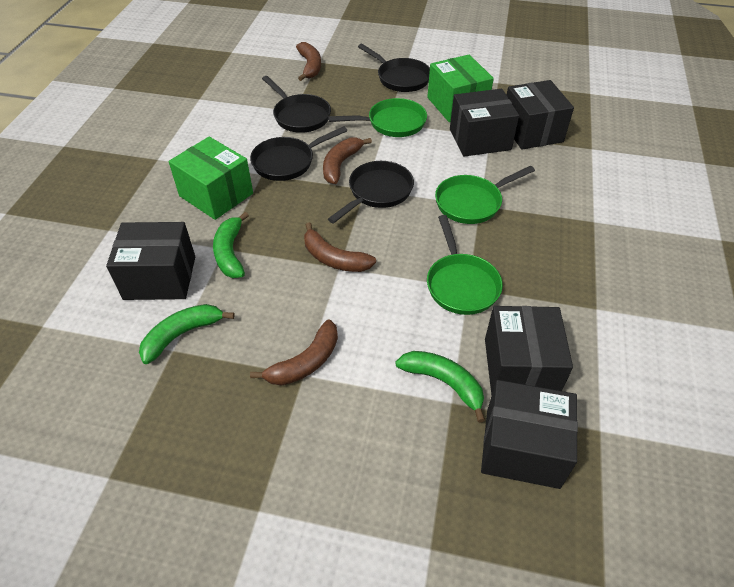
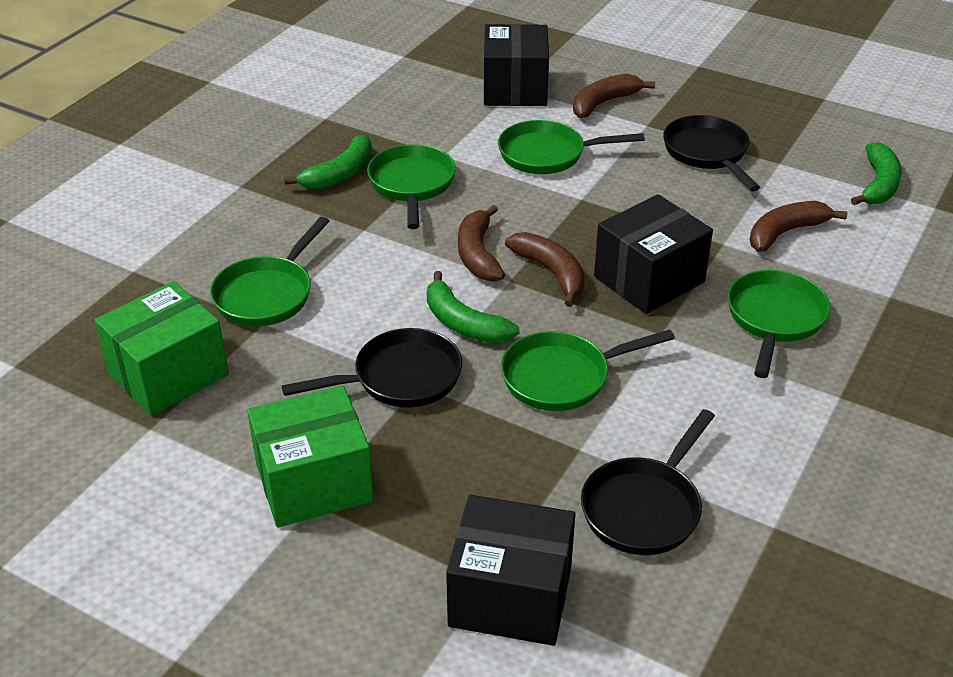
black box: [106,222,195,300] [450,89,519,157] [481,380,578,489] [485,306,573,396] [507,80,574,150] = 5 -> [446,495,575,646] [484,24,549,106] [594,194,713,314] = 3
black pan: [250,126,347,181] [262,76,331,133] [328,161,414,223] [358,44,430,92] = 4 -> [282,328,463,408] [581,409,715,555] [663,115,760,191] = 3
green pan: [328,98,427,137] [427,215,503,315] [435,166,535,224] = 3 -> [210,217,329,327] [367,144,456,229] [498,120,645,174] [501,329,675,411] [727,270,830,378] = 5

